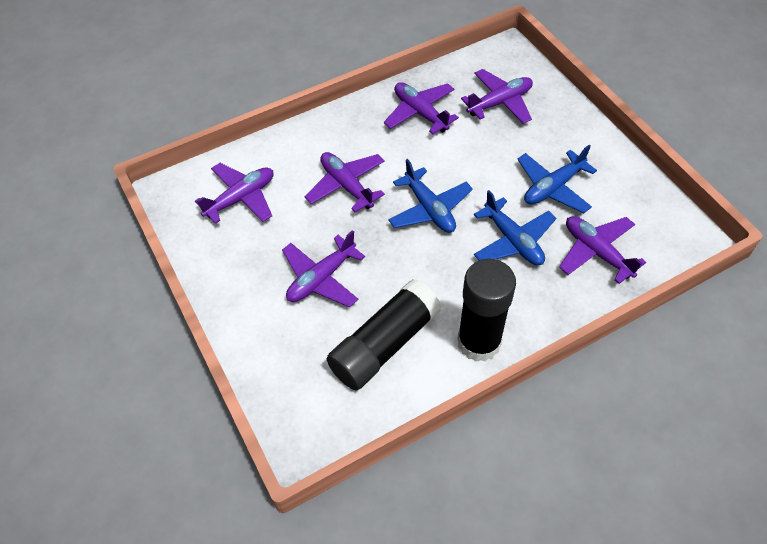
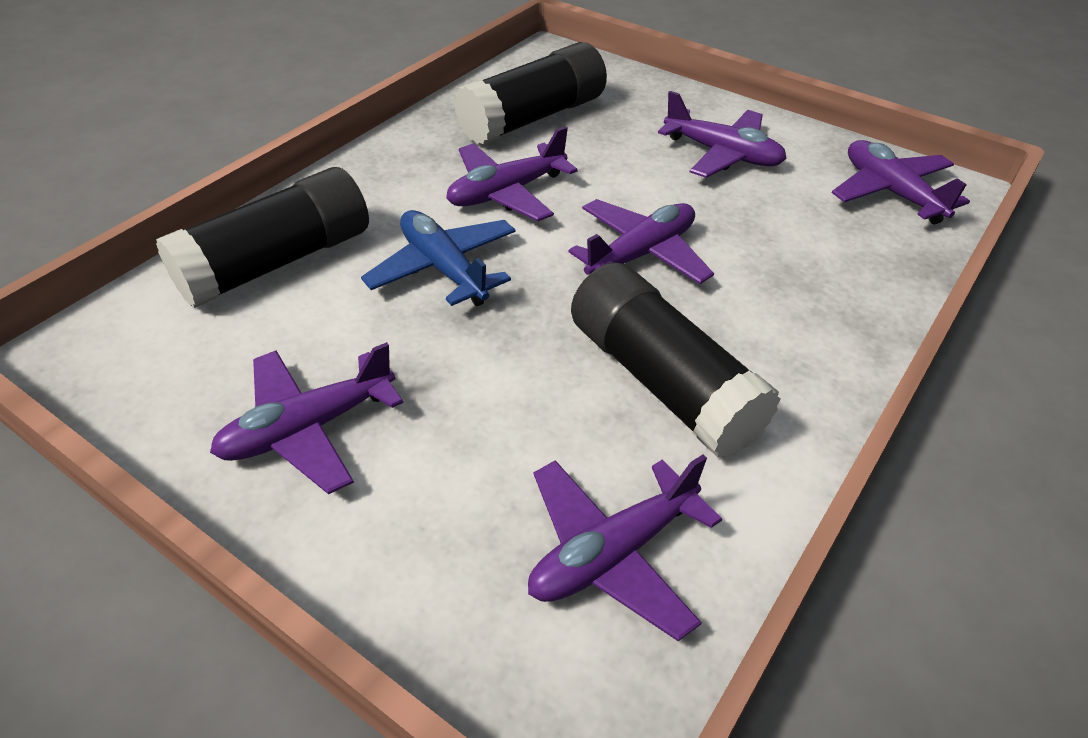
black glue stick: [327,279,441,390] [457,259,516,362] = 2 -> [156,167,369,308] [454,42,607,145] [571,262,781,458] = 3
blue plane: [388,159,473,233] [474,190,556,266] [518,145,597,213] = 3 -> [361,210,516,306] = 1

